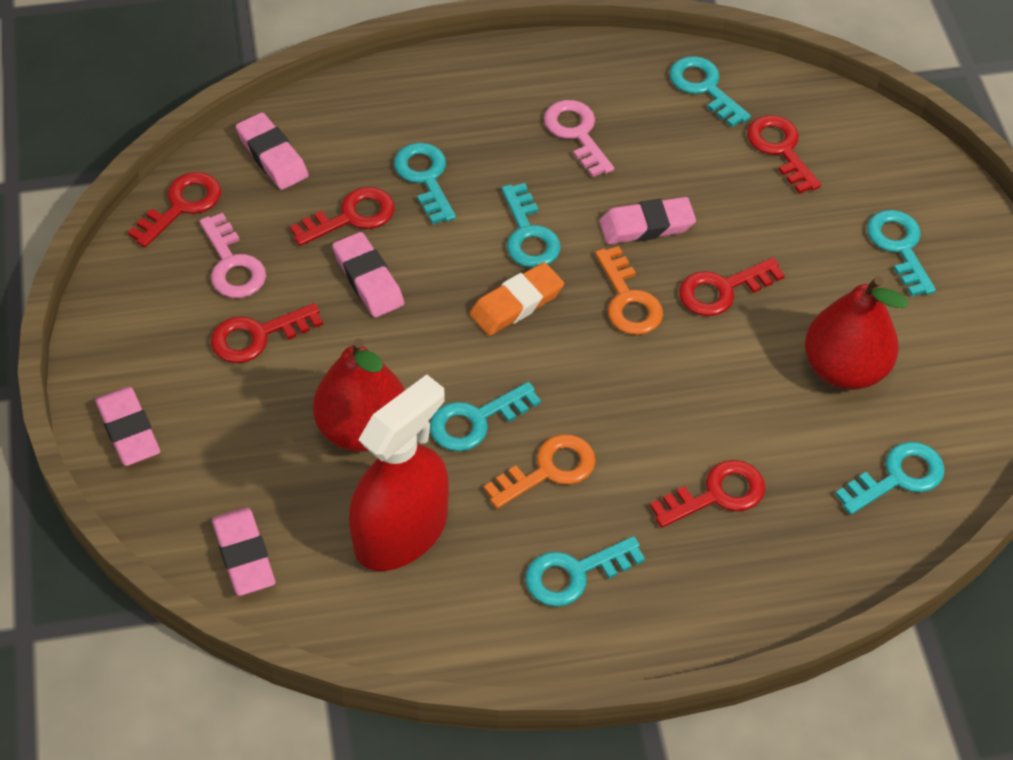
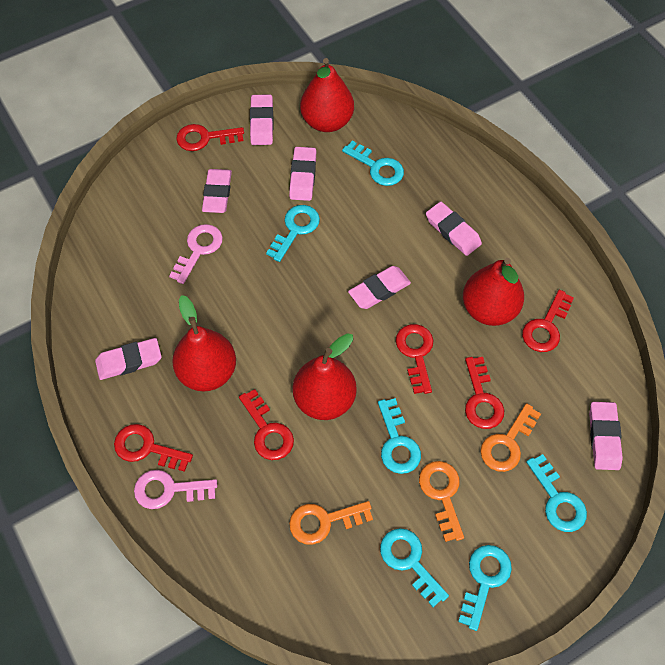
orange eraser: [470,262,564,336] = 1 -> none = 0
orange key: [484,434,596,509] [595,246,663,335] = 2 -> [289,501,373,545] [419,461,464,542] [480,403,541,472] = 3
pink eraser: [95,387,160,466] [212,507,276,596] [236,112,309,190] [332,232,404,317] [599,197,696,244] = 5 -> [95,338,162,380] [202,169,232,213] [250,94,274,145] [289,147,316,201] [348,266,411,309] [426,202,482,256] [589,402,623,470] = 7
red pear: [313,338,405,452] [805,276,908,390] = 2 -> [172,295,236,392] [293,333,357,420] [300,58,354,132] [463,258,524,326] = 4
red spray bottle: [349,374,449,571] = 1 -> none = 0
turquoise key: [394,142,456,224] [430,382,541,451] [502,183,561,268] [525,536,645,607] [669,56,751,127] [835,442,945,515] [867,210,936,297] = 7 -> [266,205,320,262] [342,141,404,186] [378,398,421,474] [380,528,449,607] [458,545,512,631] [526,454,587,532] = 6

